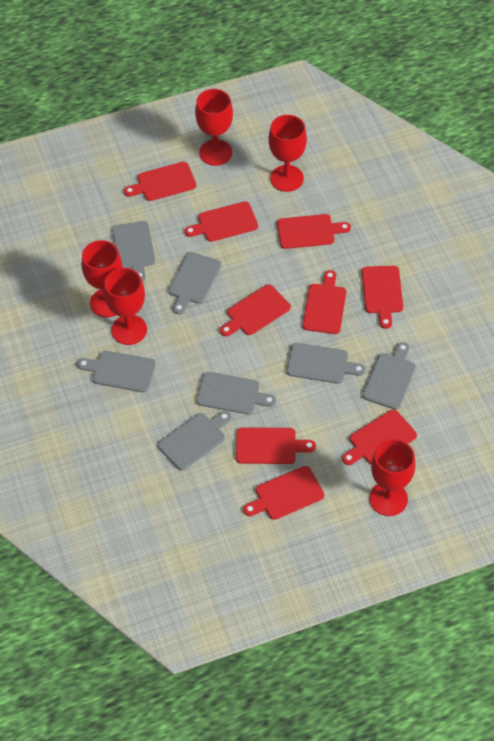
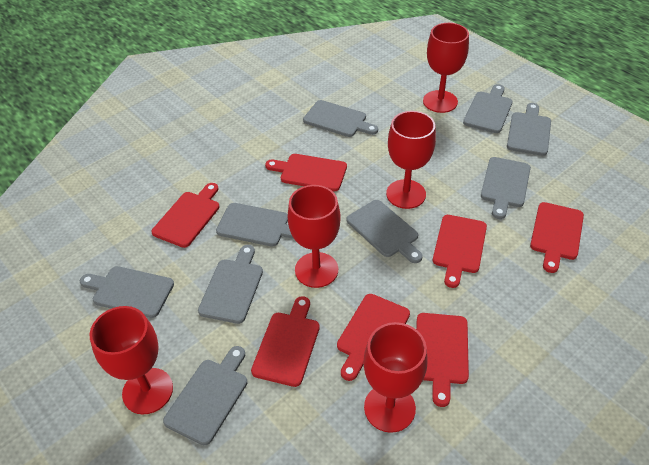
grey cutting board: [77,351,156,392] [112,221,155,282] [158,411,231,470] [169,252,221,315] [196,372,276,415] [287,343,365,384] [363,342,416,410] = 7 -> [80,266,174,318] [163,346,247,445] [198,245,263,324] [216,203,294,247] [303,100,378,137] [347,200,423,263] [463,84,513,133] [481,157,531,219] [507,103,551,156] = 9
red cutting board: [124,162,196,201] [184,201,258,242] [220,284,291,336] [236,427,316,464] [243,466,324,520] [277,214,351,249] [302,270,346,334] [342,409,417,465] [362,266,403,329] = 9 -> [151,183,220,248] [251,296,320,387] [265,154,347,191] [337,294,410,381] [416,313,469,407] [433,215,487,288] [530,202,584,273] = 7

